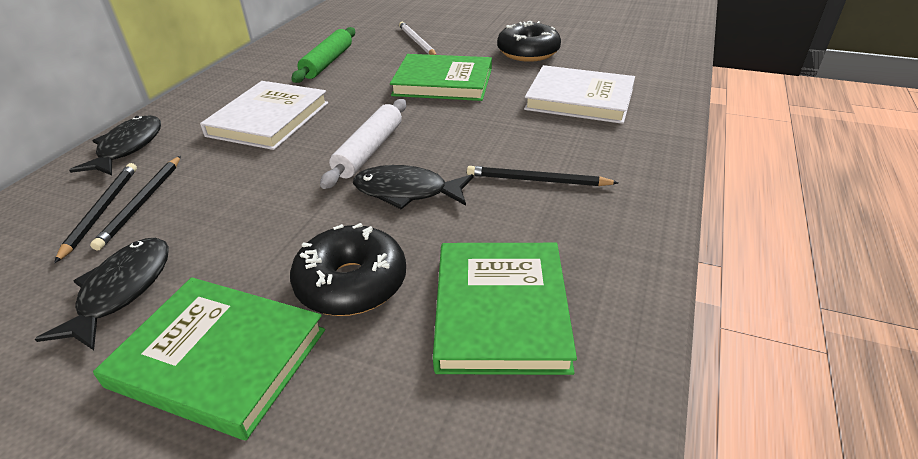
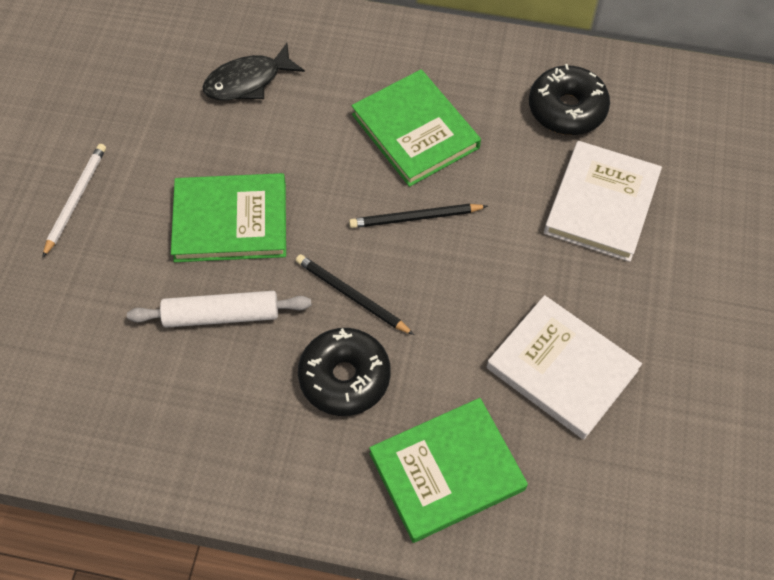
black fish: [35,238,169,350] [69,115,161,175] [353,165,474,209] = 3 -> [202,43,305,100] = 1
black pencil: [54,163,137,263] [90,156,181,251] [467,166,619,186] = 3 -> [296,254,414,335] [349,204,488,228] = 2
green rolling pin: [291,27,355,83] = 1 -> none = 0

